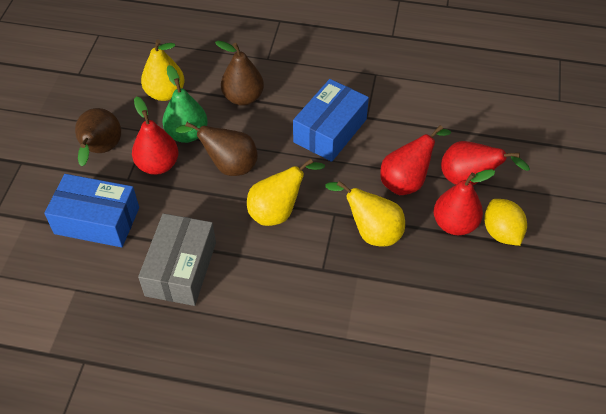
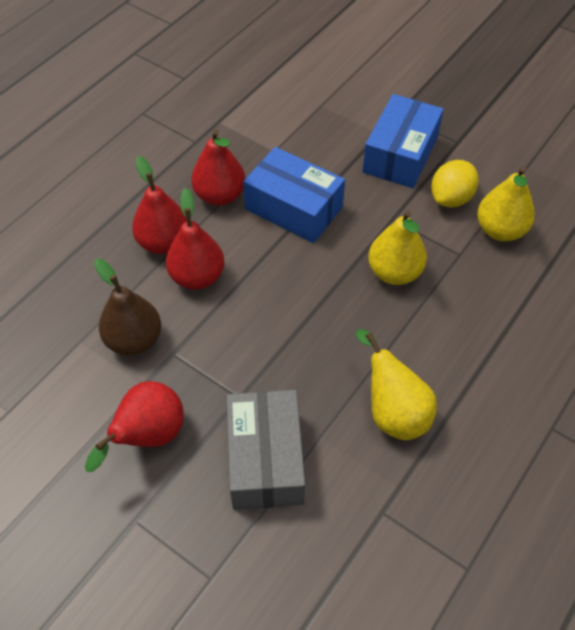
brown pear: [75,108,121,166] [175,122,258,176] [215,41,264,106] = 3 -> [94,259,161,355] = 1
green pear: [162,65,208,143] = 1 -> none = 0

